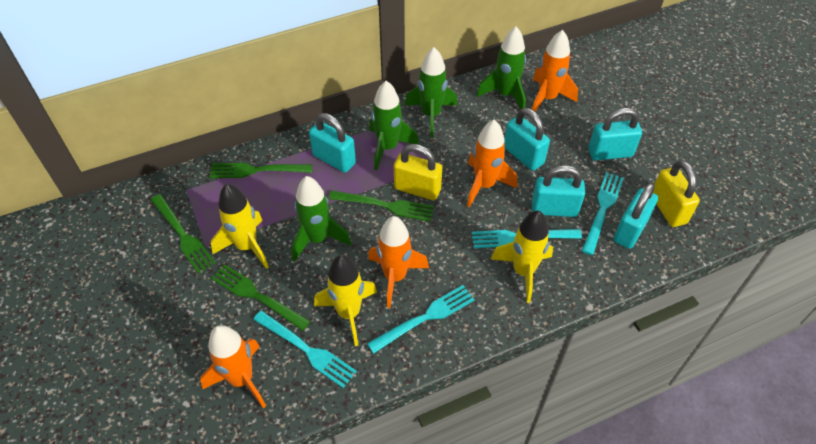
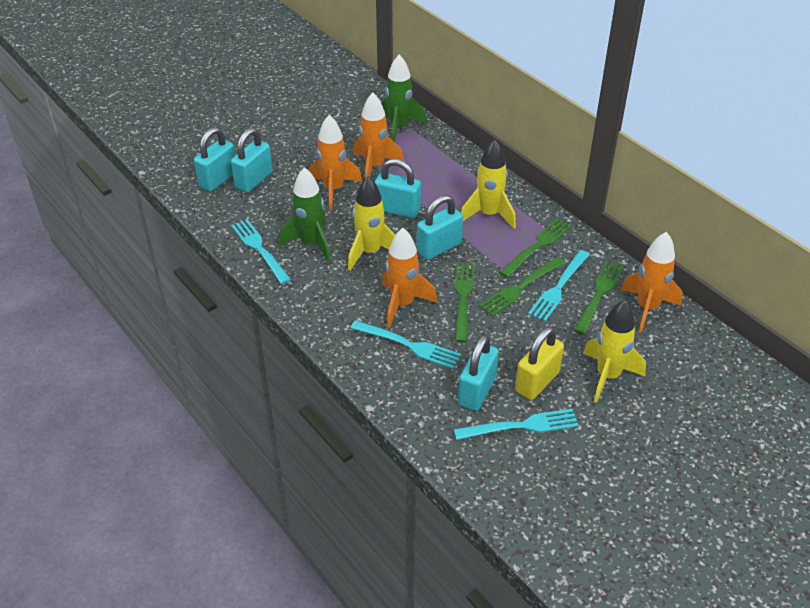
green rocket: [291,176,352,262] [369,81,419,170] [405,47,457,138] [476,26,526,109] = 4 -> [278,167,331,262] [381,55,427,142] = 2
yellow padlock: [394,144,442,200] [653,160,700,227] = 2 -> [515,327,564,400] = 1

